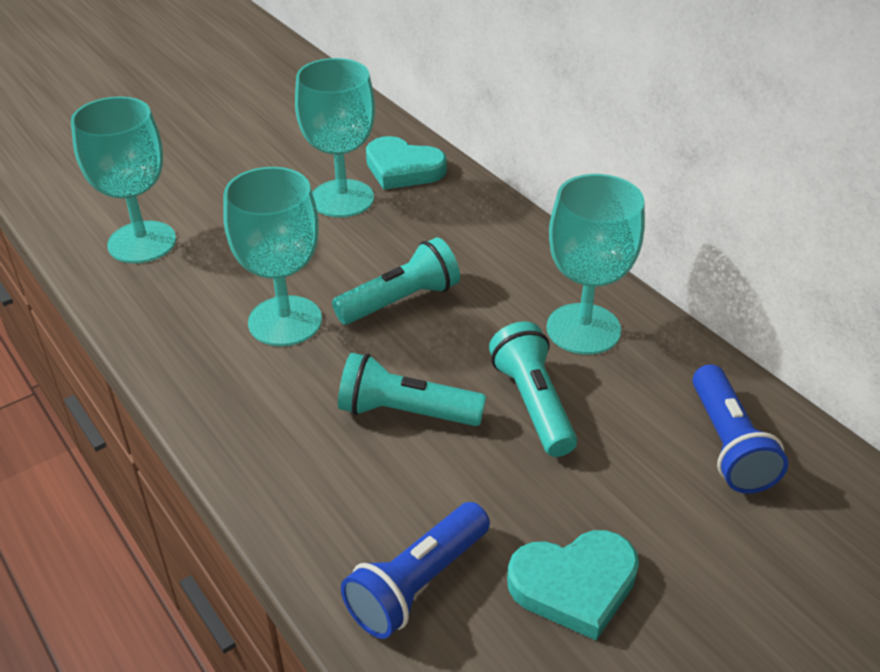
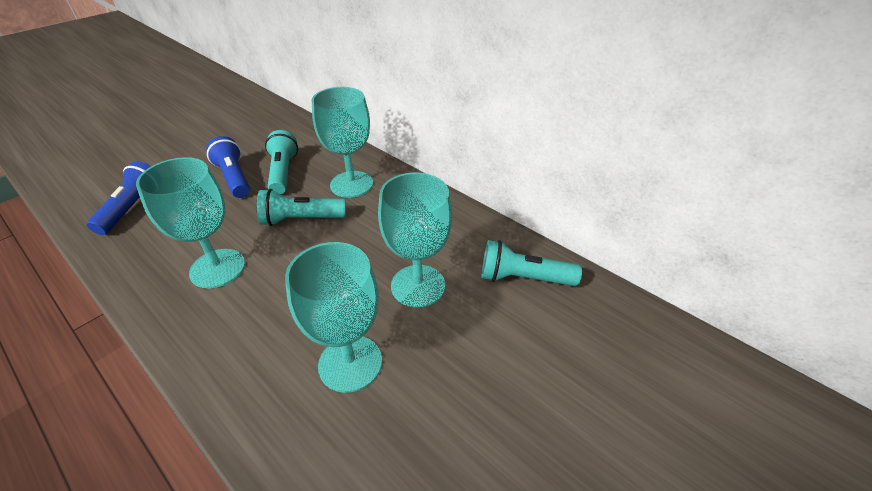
turquoise heart: [366,136,447,190] [507,530,639,640] = 2 -> none = 0

